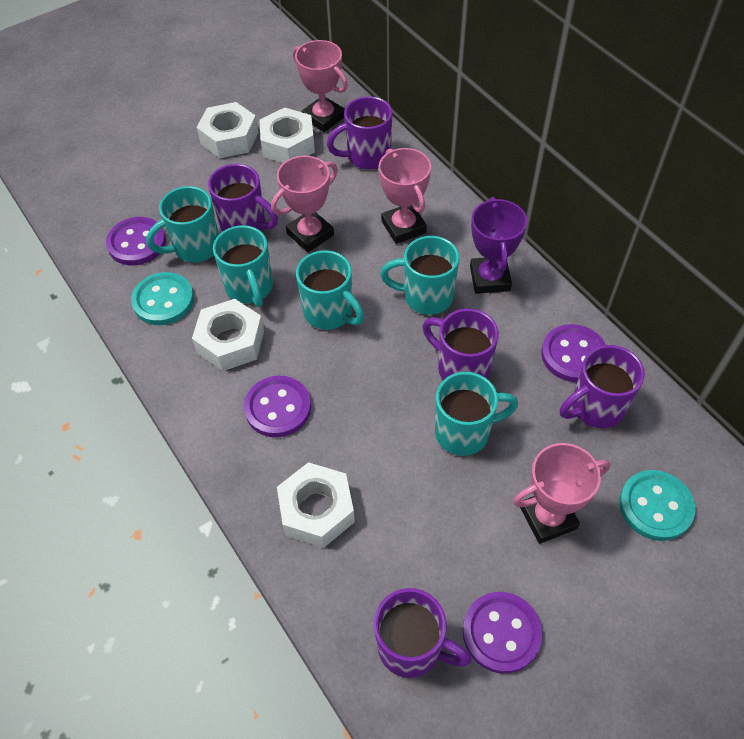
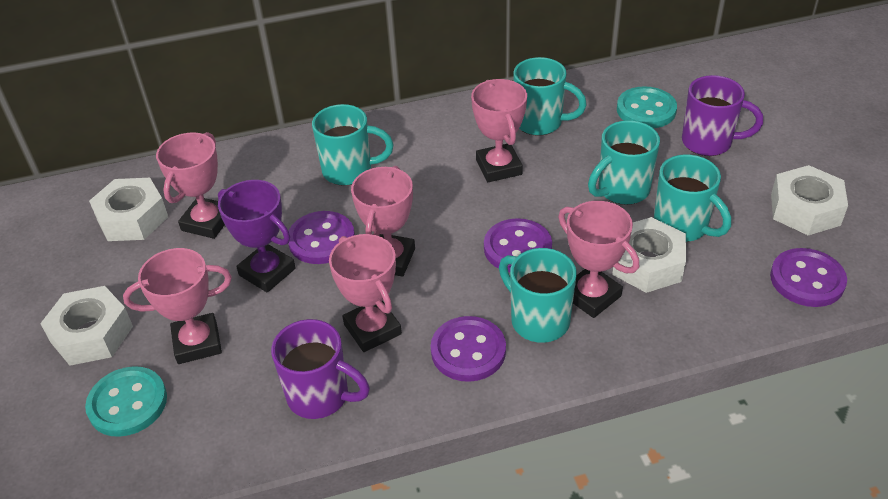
pink trophy: [271,156,338,252] [293,40,348,132] [379,148,431,244] [513,443,610,544] = 4 -> [123,248,232,364] [156,132,225,239] [329,234,402,352] [351,166,415,277] [471,79,527,182] [558,201,639,318] = 6
purple mug: [208,164,278,232] [327,96,392,170] [374,588,472,678] [423,309,499,380] [560,345,645,428] = 5 -> [271,319,370,419] [682,75,763,156] = 2

